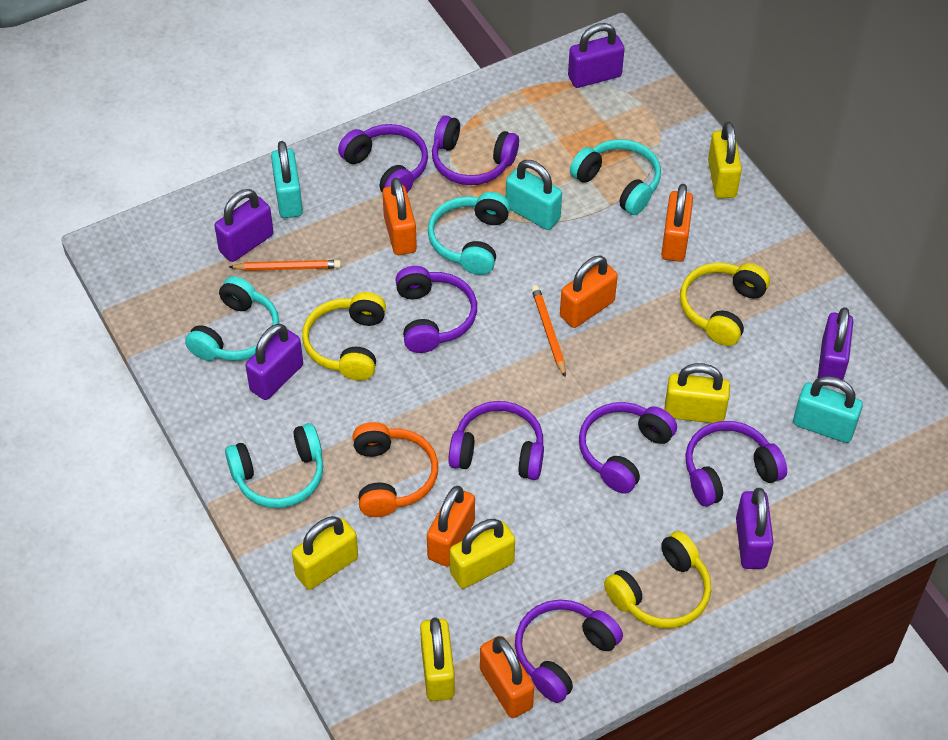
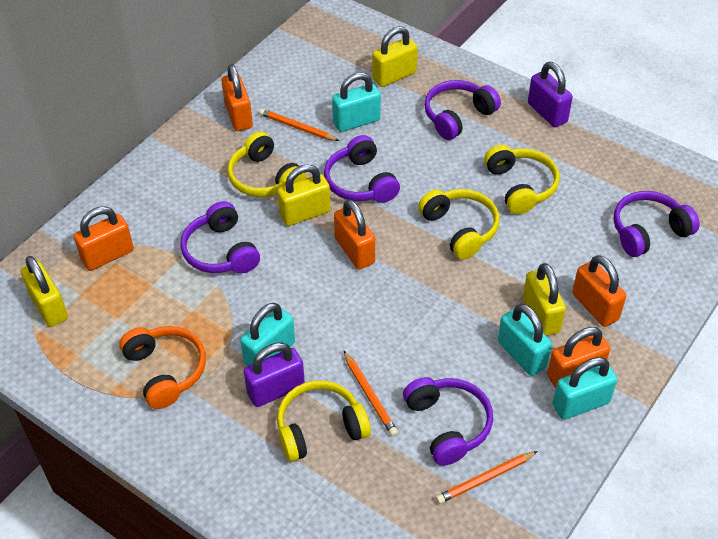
orange pencil: [229,260,341,271] [531,285,566,377] = 2 -> [259,109,339,141] [343,350,398,436] [436,451,538,504] = 3
purple headphones: [338,124,428,193] [395,266,477,353] [432,116,519,185] [448,401,544,480] [515,600,623,703] [579,402,677,494] [685,421,787,507] = 7 -> [181,201,260,274] [324,135,400,203] [403,377,493,466] [424,80,501,140] [614,191,700,257] = 5
purple padlock: [215,189,274,262] [245,323,303,400] [568,23,625,88] [736,488,774,569] [818,307,853,386] = 5 -> [244,343,305,407] [528,62,573,127] = 2
turquoise headphones: [185,276,279,361] [225,423,324,508] [428,192,510,275] [570,139,661,215] = 4 -> none = 0
turquoise padlock: [271,141,303,218] [506,160,562,230] [793,376,863,443] = 3 -> [240,303,295,366] [332,72,381,132] [498,303,552,376] [552,357,617,420] = 4
yellow headphones: [302,292,386,381] [604,531,711,628] [680,263,770,346] = 3 -> [227,131,306,197] [277,380,371,462] [418,189,500,259] [484,145,560,214] = 4
yellow padlock: [292,516,358,590] [420,617,455,701] [450,519,515,589] [664,363,730,423] [708,122,742,199] = 5 -> [21,256,68,327] [277,164,331,226] [372,26,418,87] [523,263,566,336] = 4

